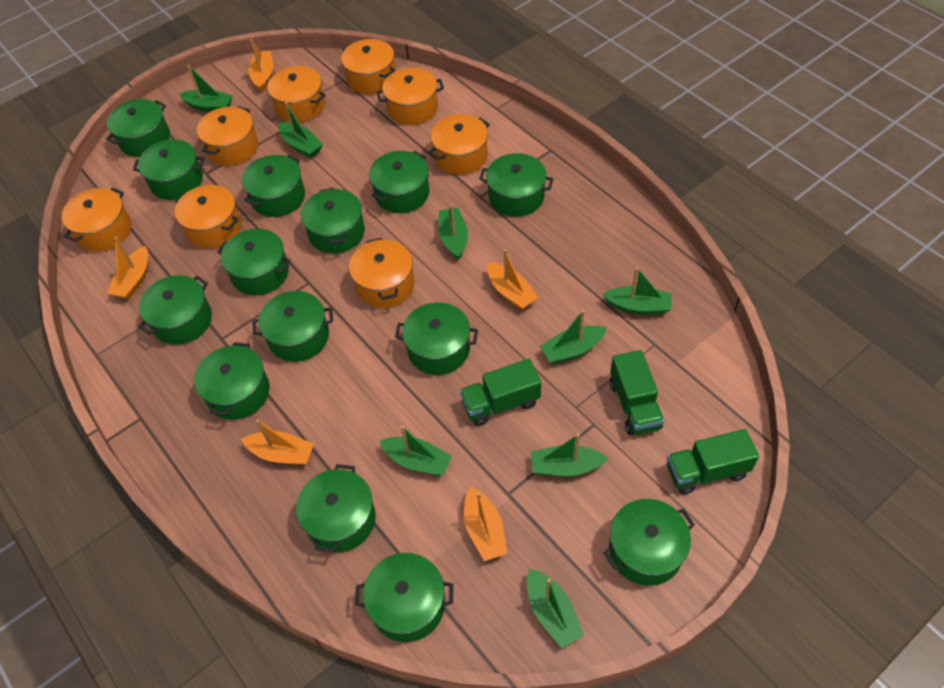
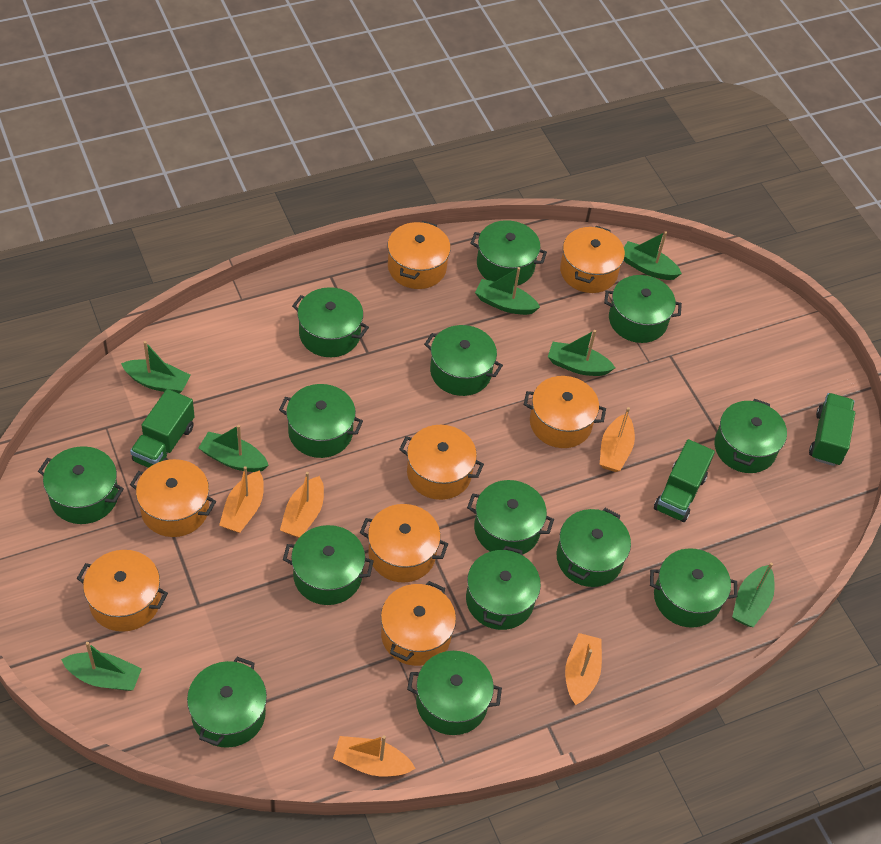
green boat: [179,65,233,112] [279,102,323,158] [379,426,452,476] [438,204,468,260] [527,569,584,648] [531,434,608,476] [540,310,607,364] [602,267,672,314] = 8 -> [61,642,142,691] [121,341,190,394] [198,425,269,472] [475,267,540,315] [548,330,615,376] [624,231,682,280] [732,562,775,627] = 7

